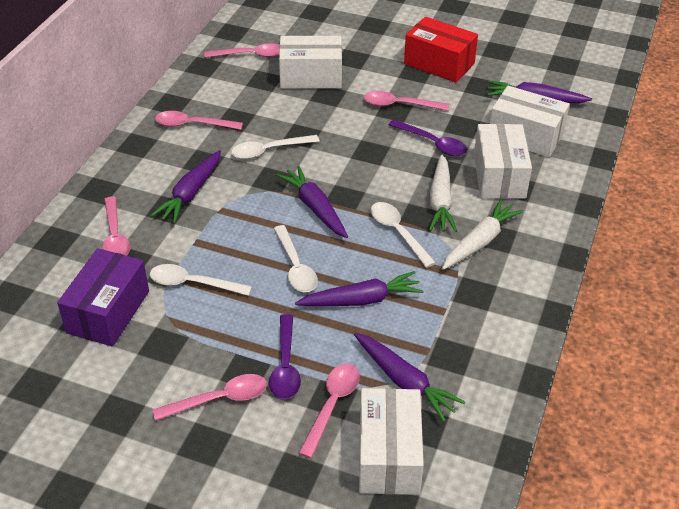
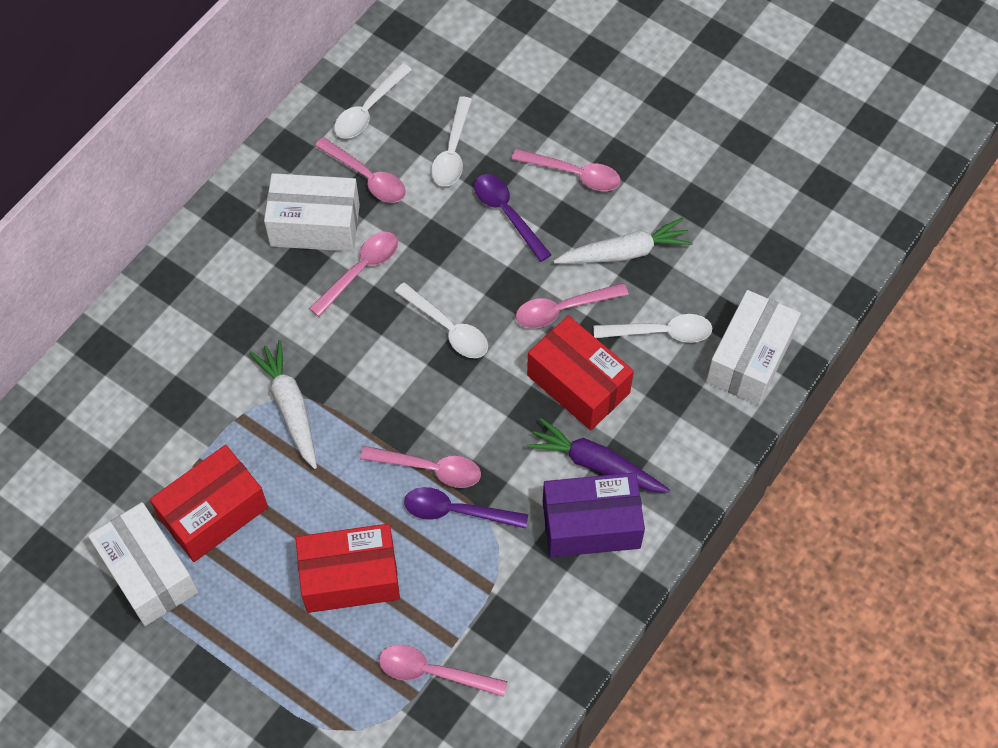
purple carrot: [151,150,221,224] [276,166,348,238] [295,271,423,306] [354,333,465,422] [487,81,592,103] = 5 -> [527,418,670,493] = 1
red box: [404,17,478,82] = 1 -> [150,445,268,562] [295,524,400,613] [527,316,634,430] = 3
white box: [279,36,342,88] [359,388,424,495] [474,124,532,199] [490,86,570,157] = 4 -> [88,502,198,626] [264,173,360,252] [706,290,801,405] = 3

